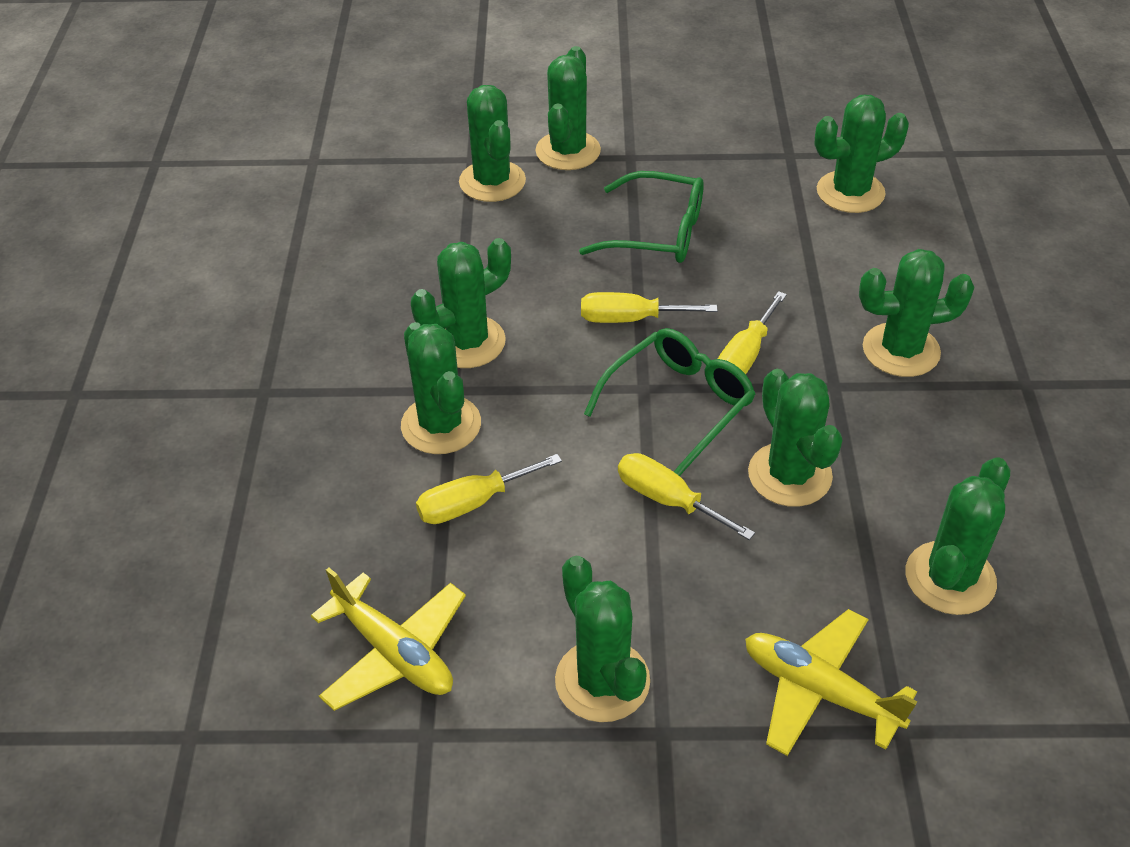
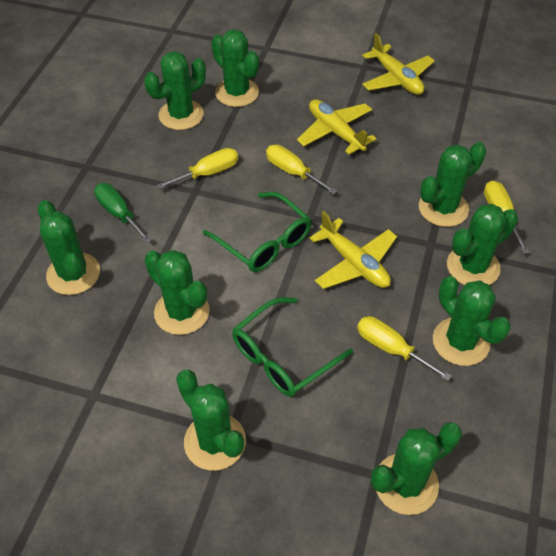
green screwdriver: none = 0 -> [94,183,152,243] = 1
yellow plane: [311,568,466,711] [745,609,918,756] = 2 -> [297,99,377,155] [310,211,397,289] [362,33,435,95] = 3

